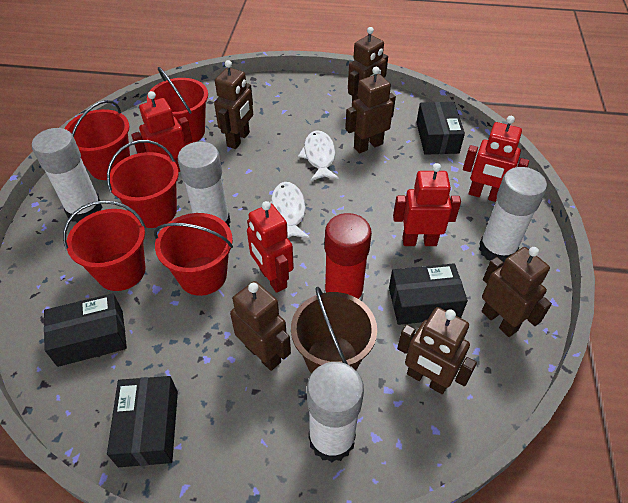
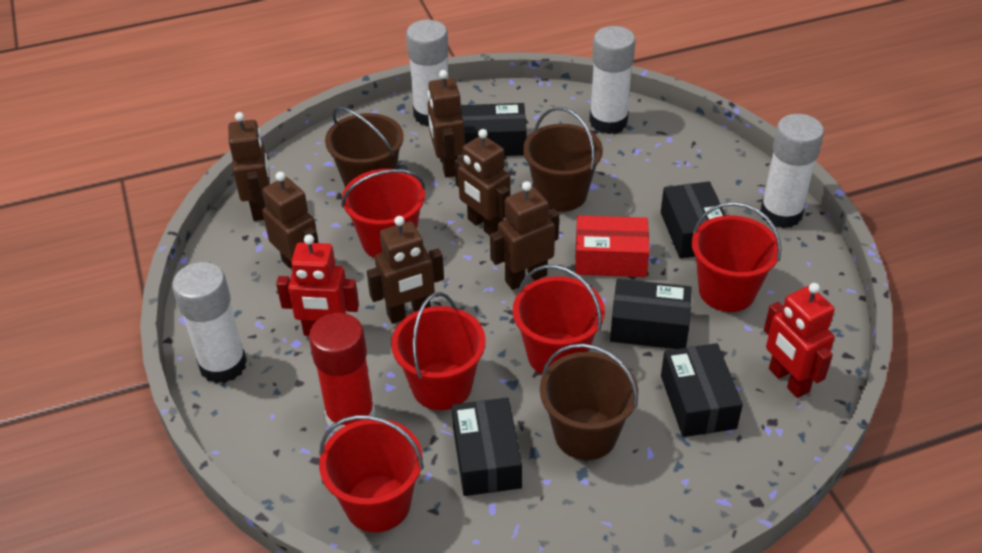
black box: [44,293,127,367] [107,376,178,467] [389,263,468,325] [416,102,465,155] = 4 -> [452,398,522,496] [461,103,527,156] [610,279,692,349] [661,181,726,259] [661,343,743,437] = 5
brown bucket: [291,287,377,374] = 1 -> [325,107,404,187] [523,107,603,212] [540,343,638,460] = 3
red box: none = 0 -> [575,215,649,277] = 1
red robot: [131,91,192,172] [247,201,294,293] [393,163,461,246] [463,116,529,202] = 4 -> [276,234,359,336] [764,283,835,398] = 2
white fish: [270,182,310,238] [298,130,339,181] = 2 -> none = 0

